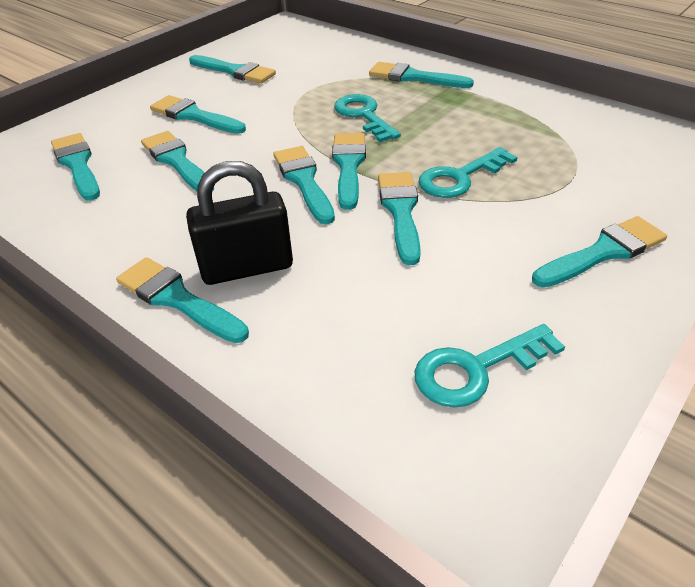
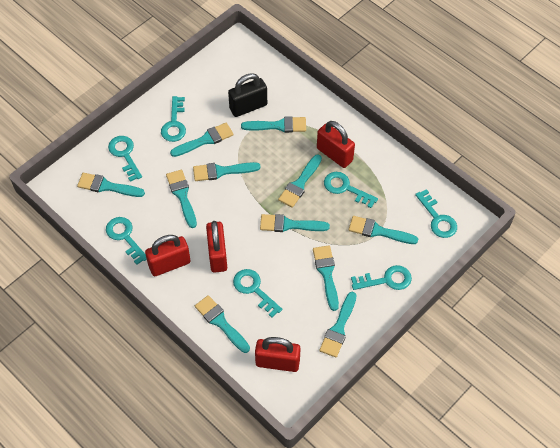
red padlock: none = 0 -> [145,235,191,276] [206,221,227,273] [255,337,301,372] [317,121,355,168] = 4
turquoise brush: [51,133,100,201] [116,257,249,343] [141,131,214,192] [150,95,246,134] [189,55,276,84] [273,146,335,224] [332,133,366,210] [369,62,474,88] [378,172,421,265] [532,216,667,288] = 10 -> [77,173,145,197] [166,170,197,228] [170,123,234,157] [193,162,260,181] [195,295,250,353] [241,116,306,133] [260,214,330,232] [278,154,322,208] [313,245,339,311] [319,292,357,358] [349,216,418,244] = 11
turquoise key: [334,94,401,142] [414,324,565,408] [419,147,517,198] = 3 -> [106,217,147,265] [108,136,142,182] [161,96,186,142] [233,269,282,318] [324,172,378,208] [351,265,412,290] [415,189,457,238] = 7

